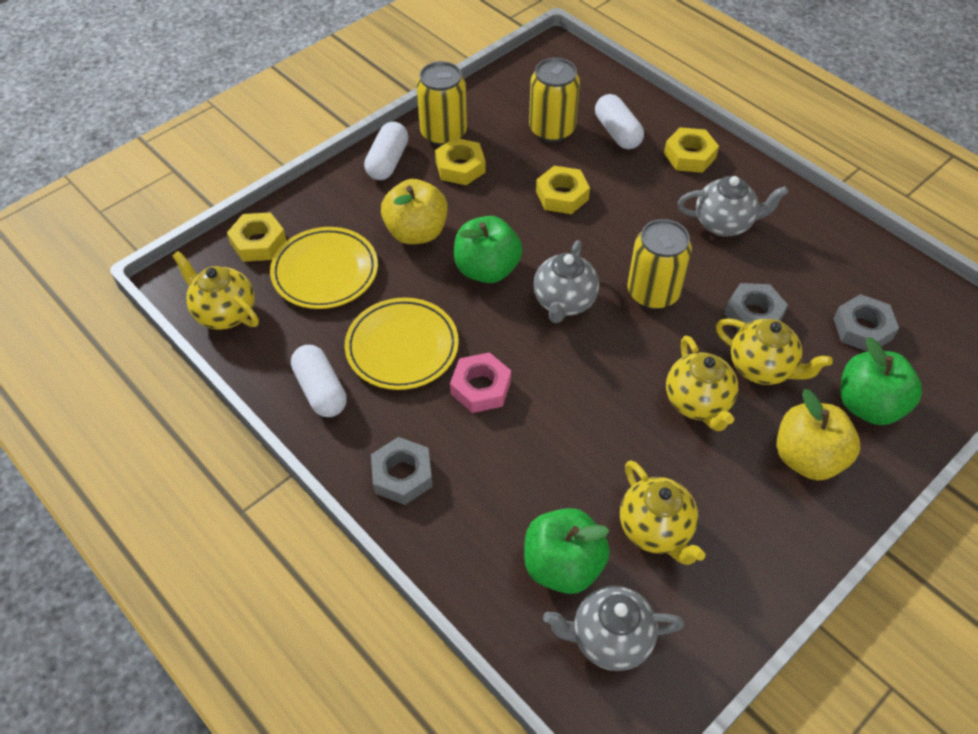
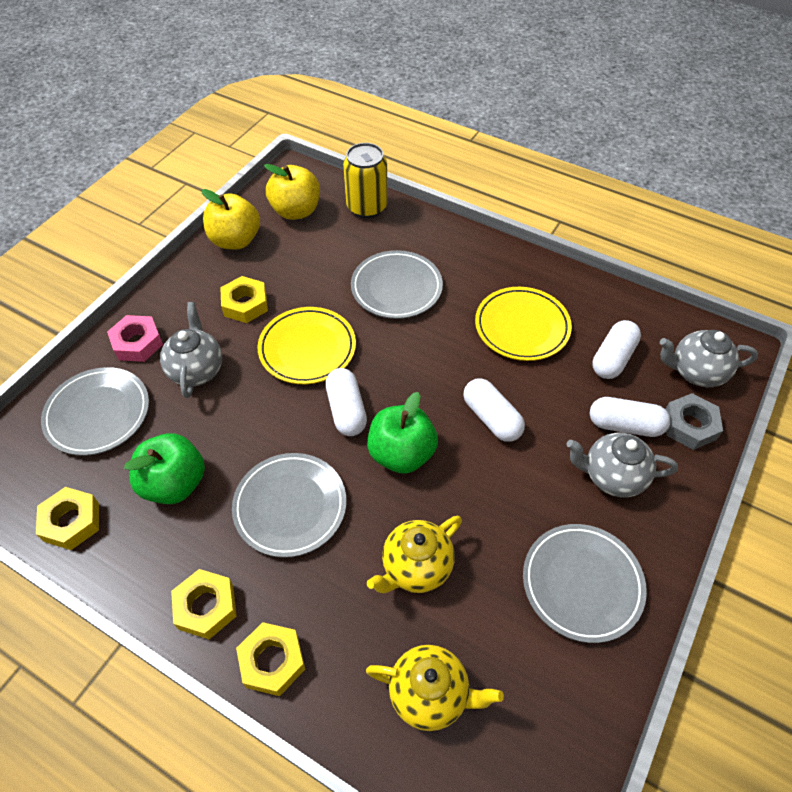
green apple: [454,216,523,283] [524,508,610,594] [840,337,922,425] = 3 -> [124,433,205,504] [367,392,438,474] = 2
grey nut: [371,437,433,505] [724,283,788,331] [833,294,899,352] = 3 -> [665,393,723,450] = 1
grey plate: none = 0 -> [41,367,149,456] [232,453,346,558] [351,250,443,319] [523,524,647,643] = 4
white capsule: [291,345,347,417] [364,122,408,180] [595,94,644,149] = 3 -> [325,368,367,436] [463,378,525,442] [590,397,670,437] [592,320,641,379] = 4
yellow can: [416,61,467,146] [529,58,580,142] [628,219,692,309] = 3 -> [343,143,388,218] = 1
yellow teapot: [172,251,259,330] [620,460,705,565] [666,336,738,431] [716,318,833,385] = 4 -> [366,645,504,731] [367,516,462,594] = 2

